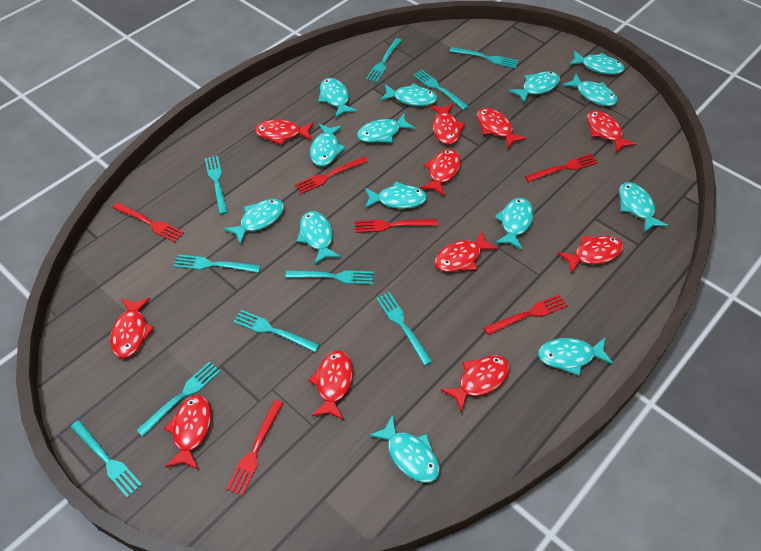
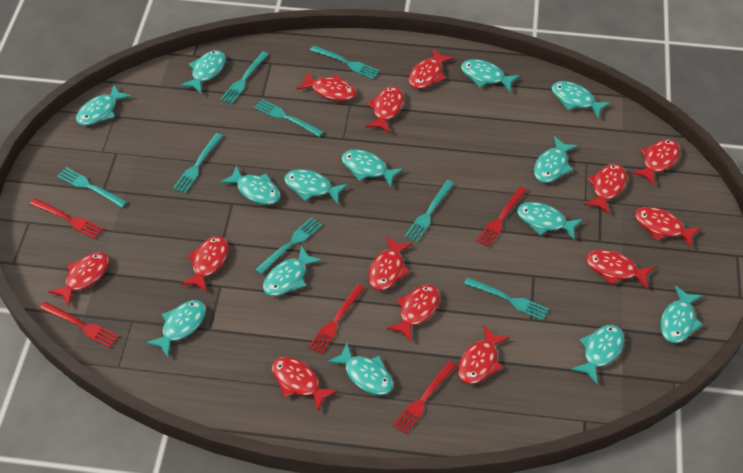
red fish: [110,297,155,358] [164,395,211,470] [255,119,314,145] [308,350,353,420] [420,149,461,196] [430,104,465,145] [435,230,498,272] [441,355,510,413] [477,108,527,148] [557,236,623,274] [587,110,636,153] = 11 -> [48,252,109,306] [181,236,228,292] [272,357,338,412] [296,72,356,101] [366,86,404,133] [368,236,412,291] [386,284,440,342] [409,48,454,89] [458,325,510,384] [584,164,627,214] [586,250,654,289] [631,139,680,185] [635,207,701,248] = 13
red fork: [112,202,184,242] [227,400,283,496] [295,156,368,194] [355,219,438,233] [483,294,568,335] [525,154,598,182] = 6 -> [30,198,104,239] [40,302,119,348] [308,284,365,354] [393,361,456,434] [476,186,527,247] = 5
turquoise fork: [71,420,142,498] [136,361,221,437] [174,254,261,273] [205,156,228,215] [233,310,320,352] [286,270,373,285] [366,38,402,83] [376,292,433,366] [413,70,469,110] [450,47,519,69] = 10 -> [57,167,127,208] [173,133,223,193] [220,51,269,104] [254,99,324,137] [255,217,322,274] [310,45,380,79] [405,180,454,242] [464,277,549,321] = 8

